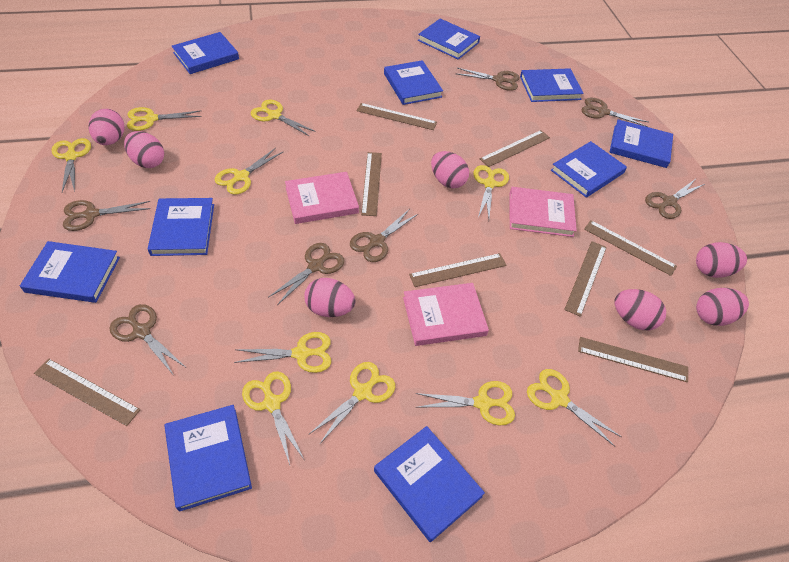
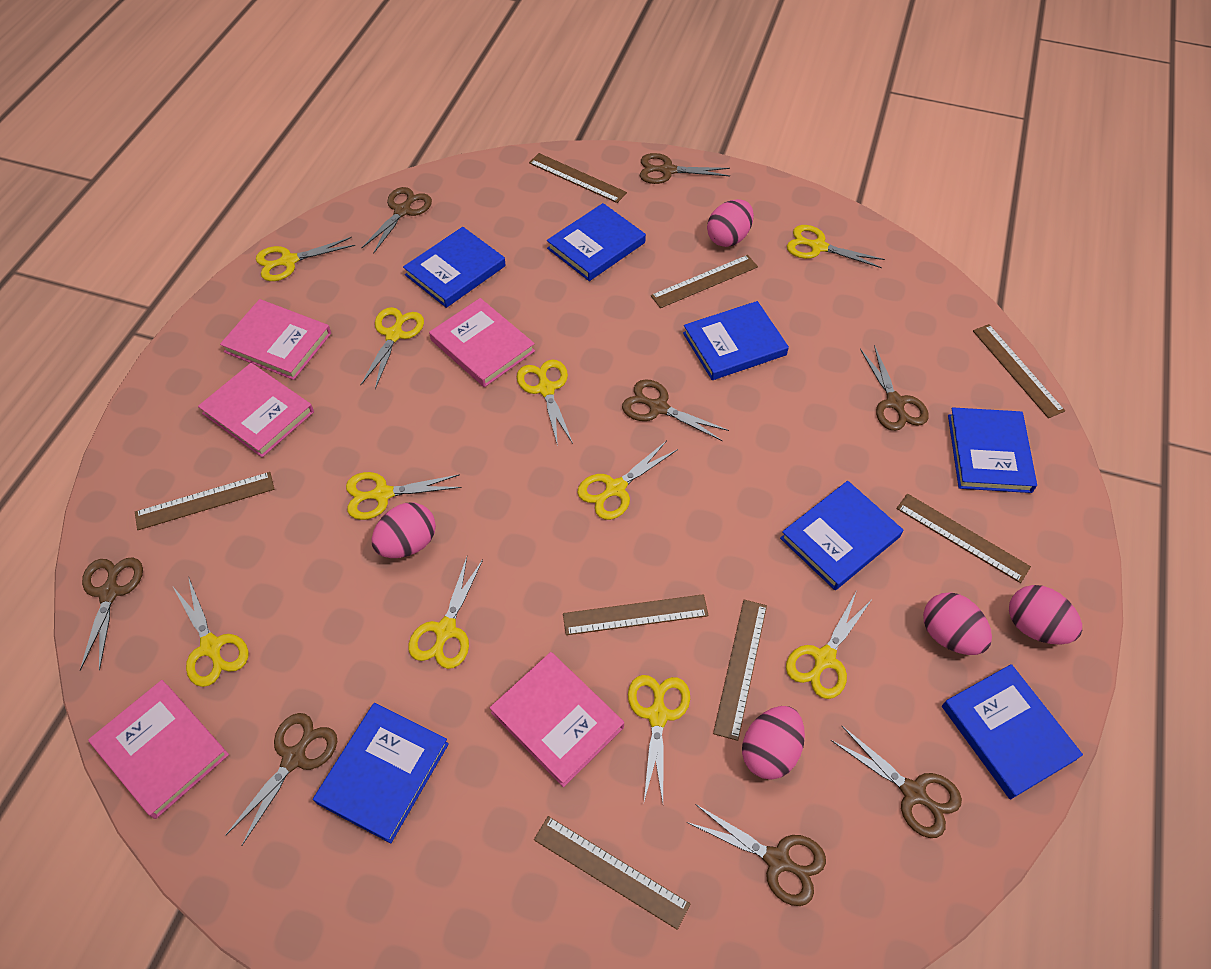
blue book: [20,241,120,303] [148,198,214,256] [164,405,252,512] [172,32,239,74] [374,426,485,542] [384,60,443,105] [418,18,480,60] [520,68,584,102] [551,141,627,198] [609,120,673,168] = 10 -> [313,703,449,843] [403,227,506,308] [547,203,646,281] [683,301,789,380] [780,481,903,590] [942,664,1083,800] [948,407,1037,493] = 7
brown scissors: [63,200,150,231] [109,304,185,376] [269,243,344,305] [350,210,418,262] [455,68,520,91] [581,98,648,127] [645,180,705,219] = 7 -> [80,558,143,671] [225,713,337,845] [361,187,432,254] [622,379,729,441] [640,153,730,184] [687,804,826,906] [831,726,962,838] [860,345,929,431] = 8
pink book: [285,172,359,224] [403,283,489,346] [510,187,577,237] = 3 -> [88,680,229,819] [198,363,314,457] [220,299,331,380] [429,298,535,387] [490,652,624,787] = 5
pink egg: [89,109,124,145] [124,131,164,168] [304,278,356,317] [431,151,469,189] [614,289,666,330] [696,242,747,278] [696,288,749,326] = 7 -> [372,502,436,558] [707,199,754,247] [742,706,805,780] [923,592,992,655] [1009,585,1082,645] = 5

